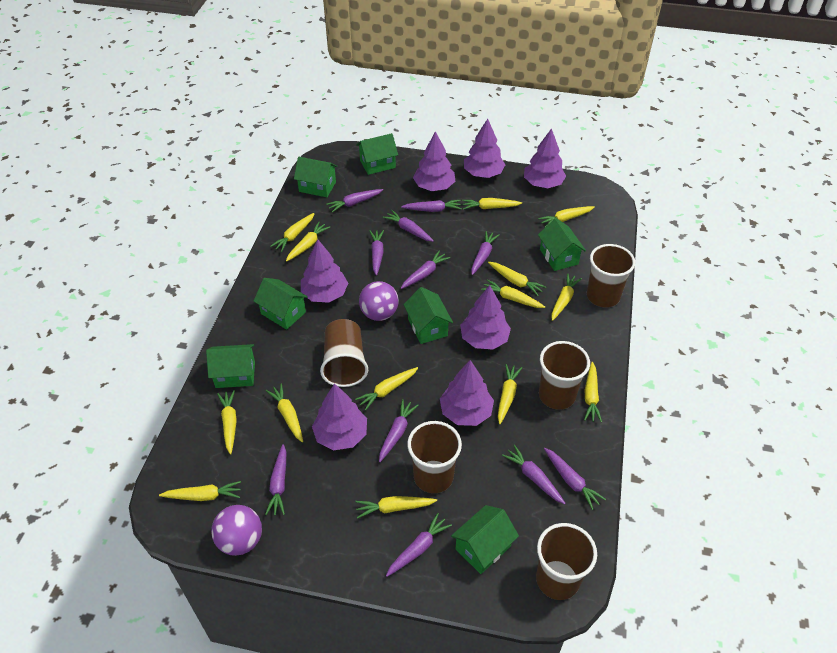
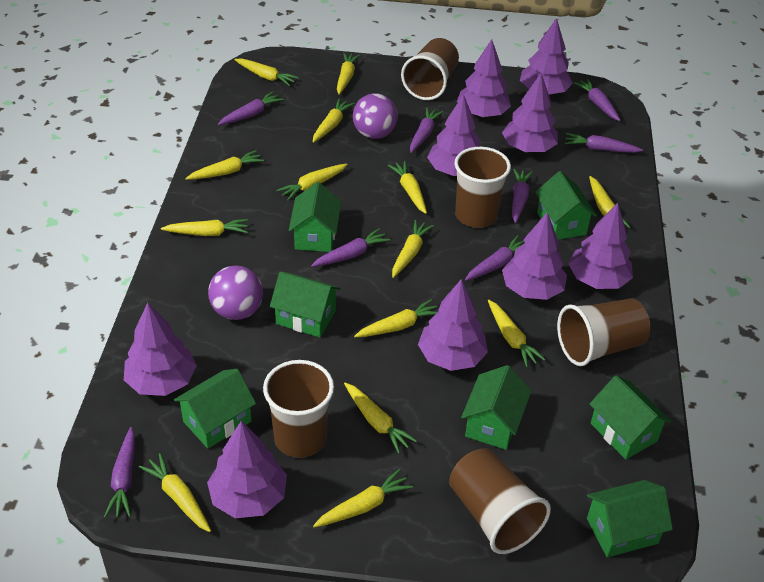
purple carrot: [265,444,286,515] [326,189,383,213] [369,230,384,276] [379,399,418,462] [383,210,434,242] [386,513,452,577] [401,200,462,212] [401,250,450,289] [471,231,500,275] [502,445,565,504] [544,448,606,510] = 11 -> [104,427,135,518] [218,91,284,125] [311,228,390,267] [410,107,443,153] [465,235,524,281] [512,169,532,223] [565,133,643,153] [574,79,621,121] = 8
purple tree: [301,240,348,303] [312,383,367,450] [413,131,455,191] [440,360,494,426] [460,285,511,350] [464,119,505,178] [524,128,566,188] = 7 -> [124,303,197,396] [207,421,287,518] [418,279,488,371] [427,94,481,176] [457,39,511,117] [502,73,558,152] [502,212,567,300] [520,18,573,94] [568,203,633,289] = 9

